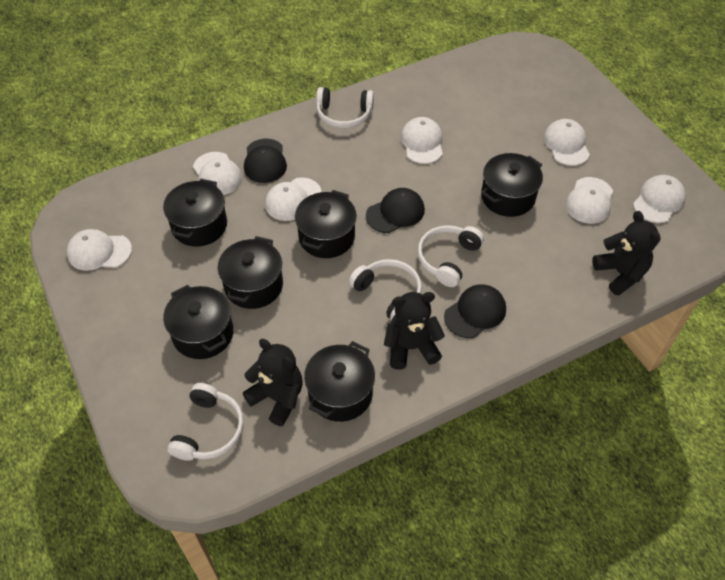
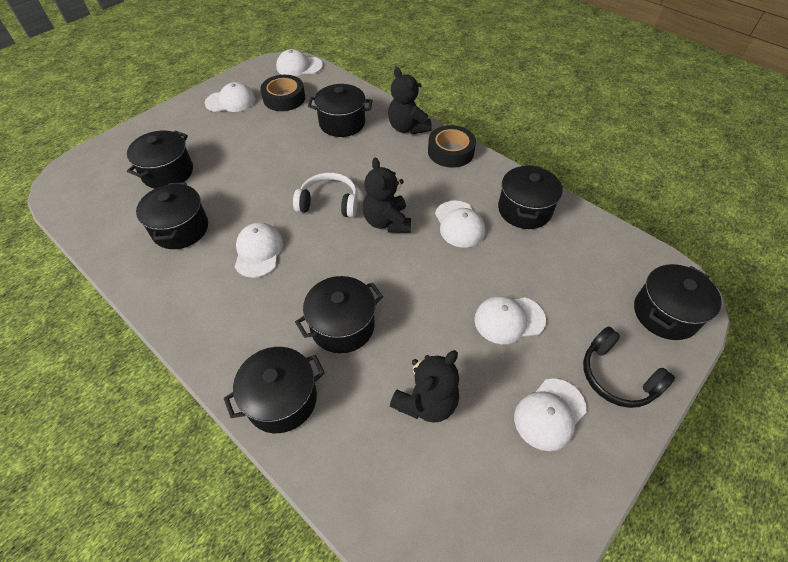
black cap: [244,139,287,183] [366,188,425,233] [444,284,506,338] = 3 -> none = 0
black headphones: none = 0 -> [583,326,675,408] = 1
black pot: [163,179,227,247] [163,285,234,359] [218,236,283,309] [295,190,357,258] [304,341,375,422] [481,153,543,217] = 6 -> [127,130,193,189] [136,182,208,249] [223,347,325,433] [295,276,383,353] [308,84,373,137] [498,165,563,229] [634,264,722,340] = 7
black tape: none = 0 -> [260,75,305,111] [428,125,476,168] = 2
white cap: [67,229,132,271] [193,152,242,195] [265,177,322,221] [401,117,443,164] [543,119,590,166] [565,177,613,224] [633,175,686,223] = 7 -> [205,82,256,112] [235,223,283,278] [276,49,323,76] [435,201,485,248] [474,296,546,344] [514,378,587,451] = 6
white headphones: [167,383,244,461] [316,87,374,128] [349,259,422,321] [418,225,484,287] = 4 -> [293,173,358,218] = 1

